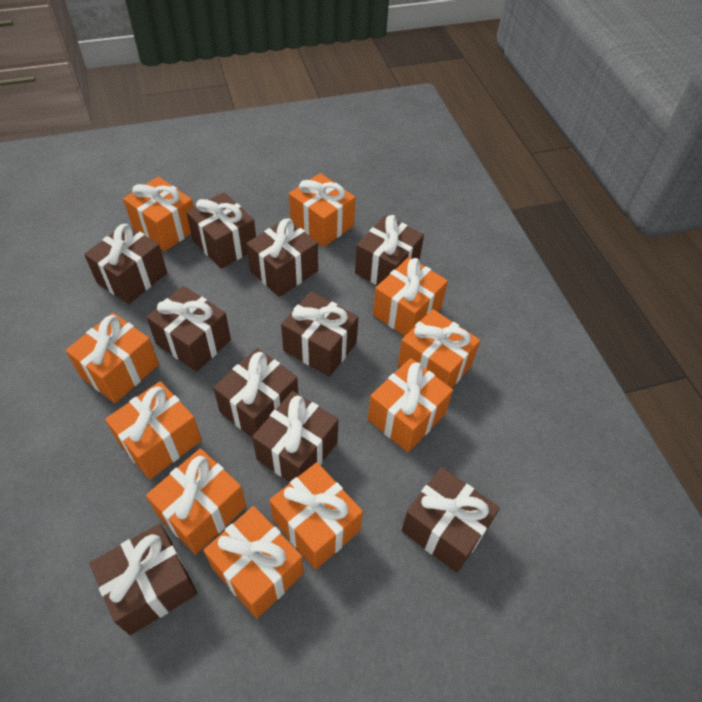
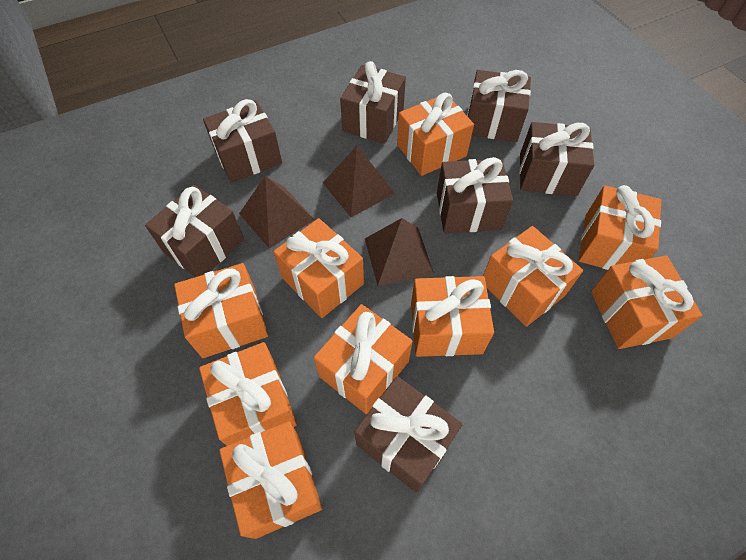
brown gift: [84,224,167,304] [90,524,197,635] [146,286,231,372] [186,192,256,269] [213,348,298,437] [246,218,318,297] [252,391,338,482] [281,292,358,377] [355,215,424,285] [401,467,500,573] = 10 -> [145,185,244,277] [203,99,282,183] [340,61,406,144] [354,376,463,493] [437,157,513,233] [467,70,531,142] [519,122,594,196] = 7
brown pyramid: none = 0 -> [239,176,315,248] [323,146,395,217] [365,218,434,286] = 3

